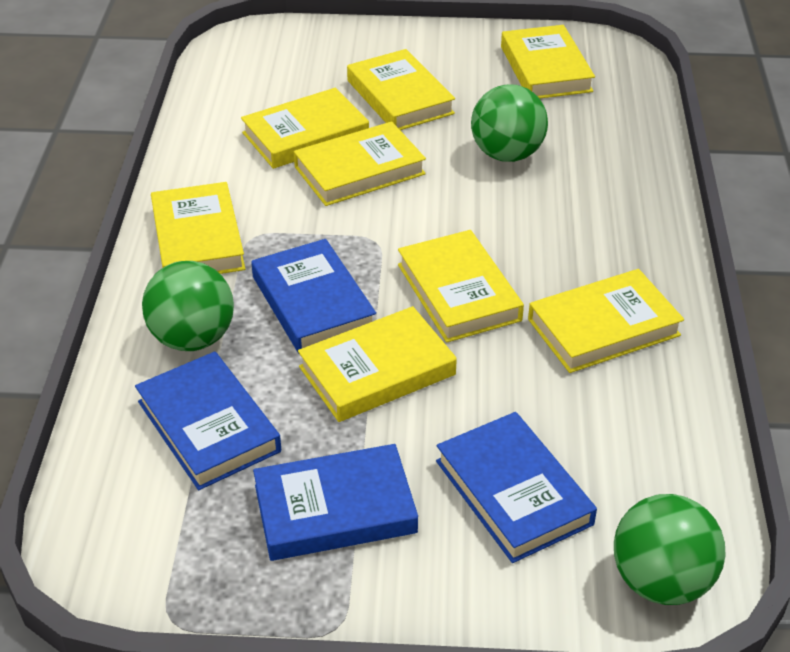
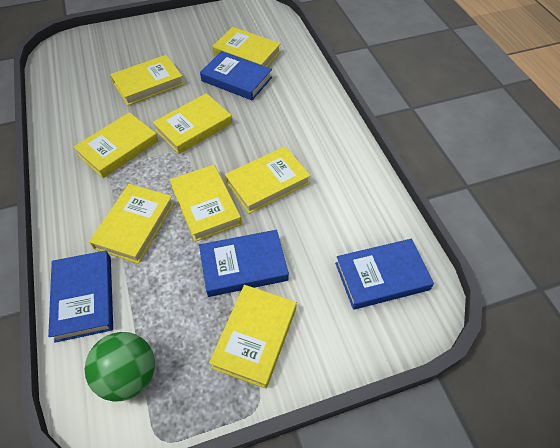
green ball: [142,261,234,351] [471,84,548,162] [614,494,726,605] = 3 -> [85,332,155,401] = 1

